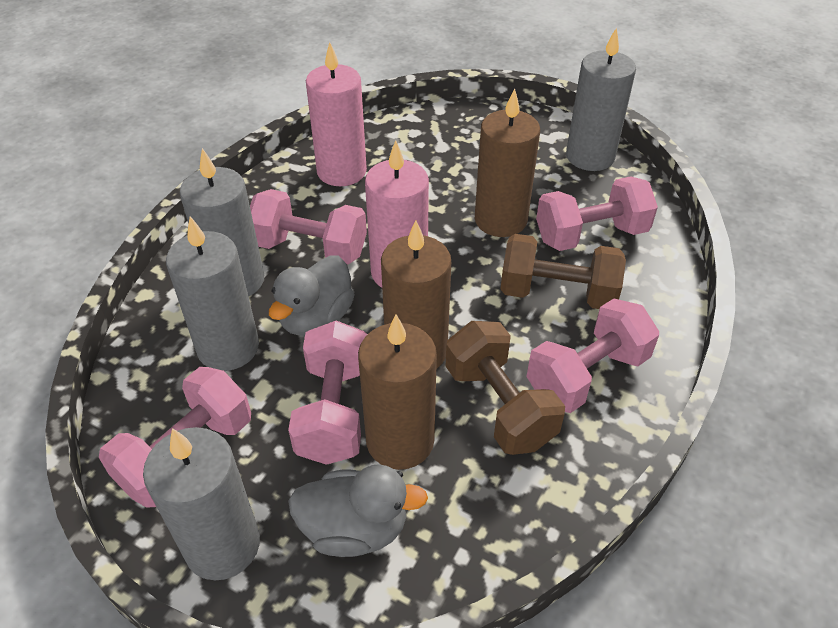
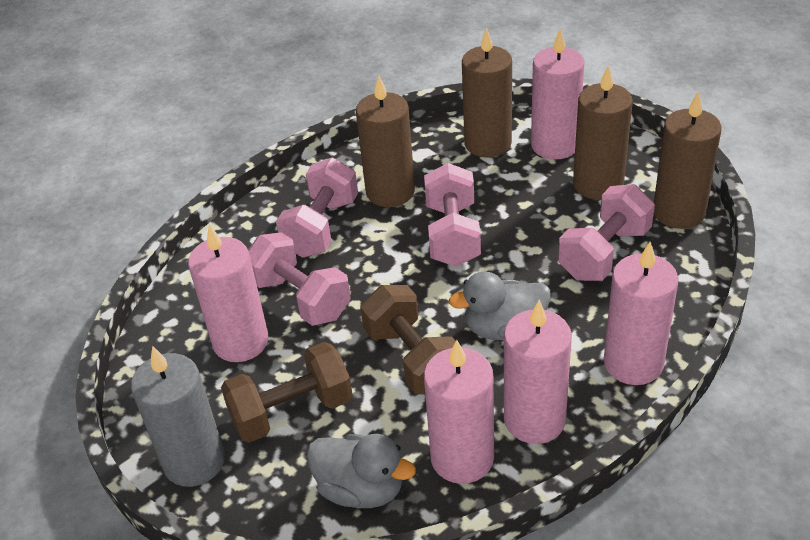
brown candle: [358,314,437,470] [381,220,451,369] [475,88,540,237] = 3 -> [356,76,415,207] [462,27,512,157] [573,66,633,200] [654,91,722,229] = 4
grey candle: [143,427,260,580] [166,216,259,371] [180,148,264,296] [566,27,636,171] = 4 -> [131,346,225,487] = 1
pink candle: [306,42,367,186] [365,140,429,288] = 2 -> [188,224,269,362] [424,340,494,484] [504,300,572,444] [531,29,584,160] [603,242,678,385] = 5
pink dumbbell: [99,367,251,508] [250,189,367,265] [288,320,367,465] [526,299,659,413] [536,176,658,251] = 5 -> [248,232,351,326] [276,158,358,258] [424,163,481,267] [558,184,655,281] = 4

